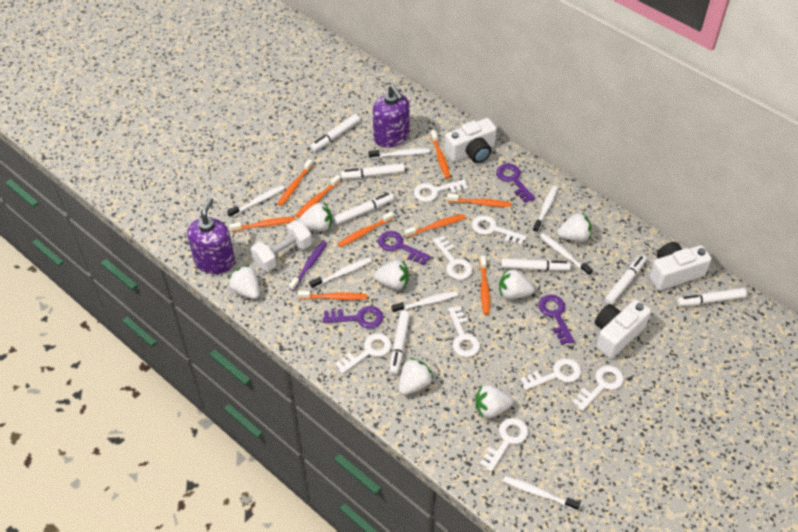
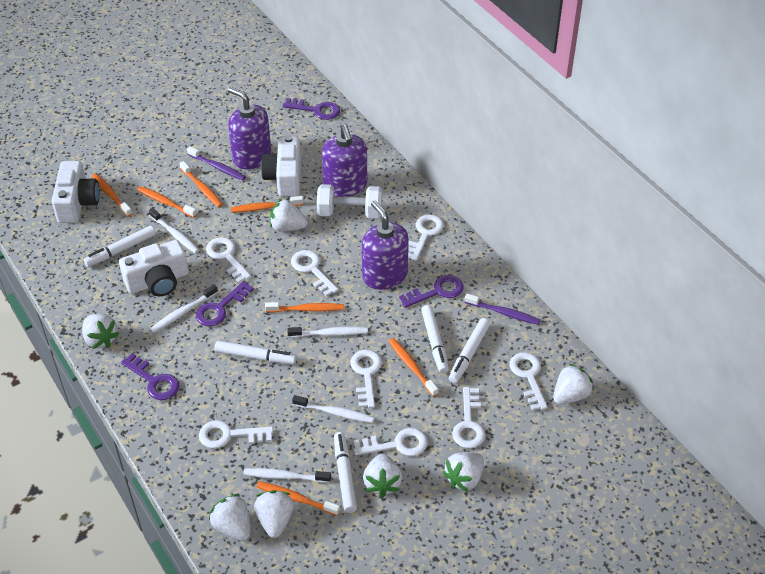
orange toothbrush: [229,217,295,232] [277,159,313,206] [295,175,341,218] [298,291,367,300] [337,211,394,247] [404,214,466,238] [430,130,450,179] [447,194,511,207] [480,256,490,315] = 9 -> [92,173,132,217] [137,186,197,218] [179,161,223,207] [231,196,304,213] [257,481,340,516] [265,302,344,312] [389,338,438,397] = 7
purple soap dispenser: [187,197,235,274] [373,85,410,148] = 2 -> [228,87,271,169] [322,124,367,197] [362,200,409,290] = 3
purple toothbrush: [289,241,327,291] = 1 -> [187,147,246,180] [464,293,541,325] = 2
white marker: [310,114,360,152] [333,193,394,225] [341,163,405,179] [389,311,410,375] [501,258,571,271] [604,255,646,304] [677,288,747,306] = 7 -> [84,226,156,267] [214,341,297,364] [334,432,357,513] [421,305,449,374] [449,318,490,383] = 5
white toothbrush: [227,185,285,218] [310,258,371,289] [368,148,430,159] [391,291,458,313] [503,476,580,511] [533,186,558,233] [540,233,593,276] = 7 -> [149,208,199,254] [151,284,218,332] [243,468,331,483] [287,327,368,338] [292,395,375,423] = 5

